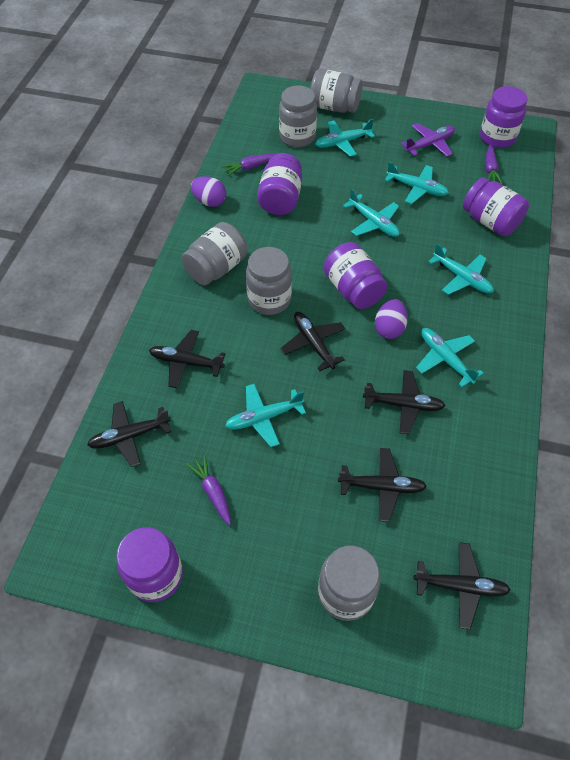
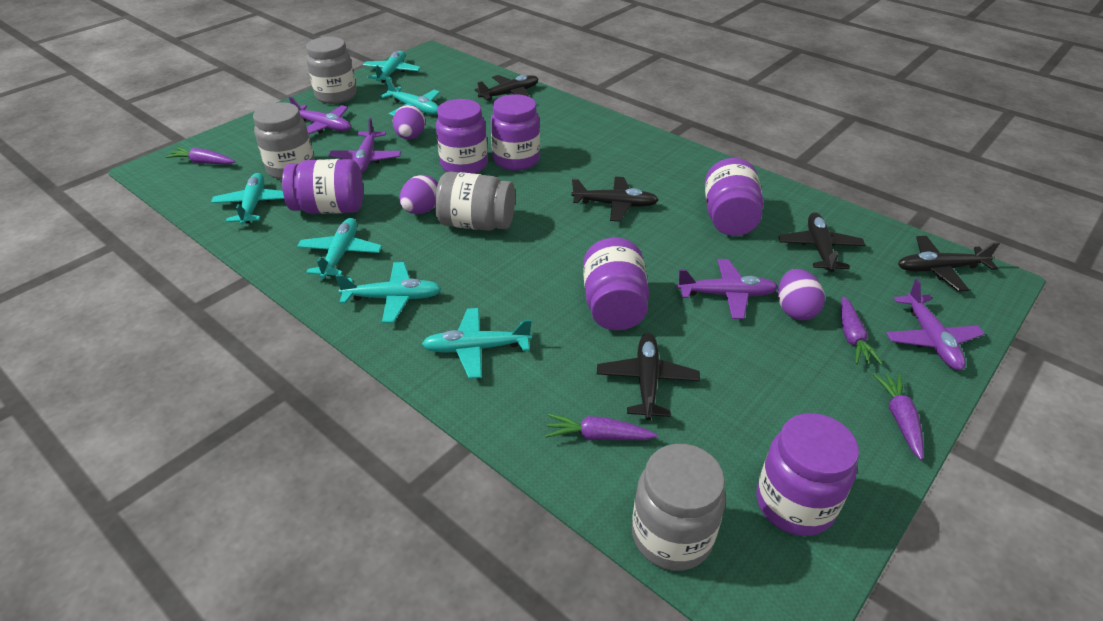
black plane: [87,401,171,467] [149,330,226,388] [281,312,345,371] [338,448,427,522] [363,370,446,434] [413,542,511,629] = 6 -> [475,75,538,101] [571,177,658,222] [597,333,700,421] [778,212,865,272] [898,236,1000,291] = 5
grey jar: [181,222,247,285] [246,247,292,315] [279,86,317,147] [310,69,363,113] [318,546,380,621] = 5 -> [253,102,315,180] [306,37,356,104] [435,172,515,231] [632,444,726,571] = 4
purple carrot: [186,455,231,525] [222,154,276,176] [485,144,503,184] = 3 -> [165,147,235,164] [545,414,658,440] [841,296,883,365] [873,373,924,460] = 4
purple egg: [191,176,226,207] [375,299,408,339] = 2 -> [393,105,425,139] [399,175,438,214] [778,269,825,320] = 3
purple jar: [117,527,183,602] [257,153,302,215] [324,242,387,309] [463,177,529,236] [480,86,527,148] = 5 -> [282,159,363,214] [436,99,488,174] [491,94,540,171] [583,238,649,330] [705,158,763,236] [756,413,859,536] = 6
purple plane: [401,123,455,157] = 1 -> [289,97,351,134] [328,118,401,174] [677,259,778,319] [886,279,985,370] = 4

